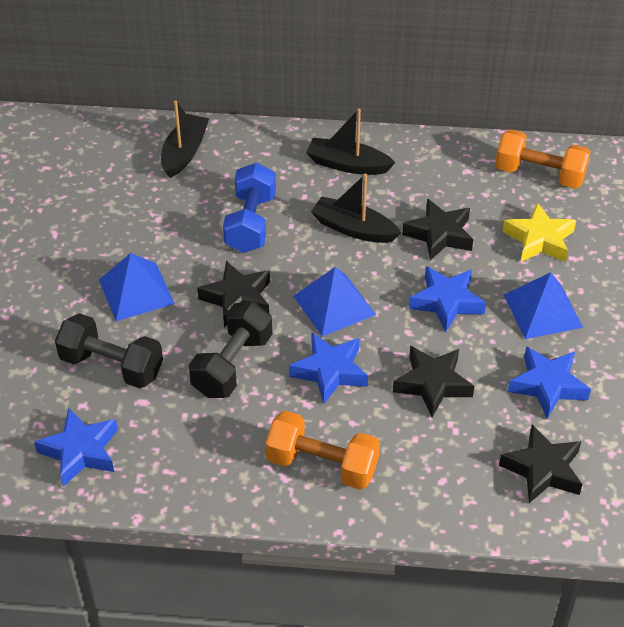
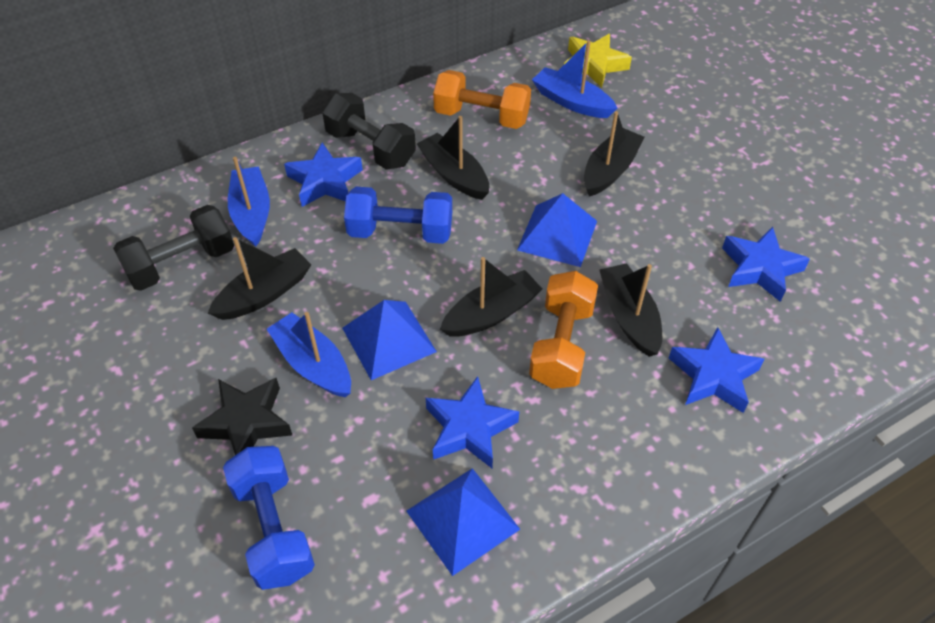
black boat: [161,100,209,178] [306,108,395,175] [311,174,401,243] = 3 -> [208,237,311,320] [417,116,489,200] [440,257,542,337] [584,111,644,197] [599,263,662,357] = 5
black star: [197,261,270,327] [393,346,474,417] [402,199,473,260] [499,424,583,503] = 4 -> [192,378,292,455] = 1
blue boat: none = 0 -> [228,157,270,247] [267,312,351,397] [532,40,618,118] = 3
blue dumbbell: [223,163,276,253] = 1 -> [223,446,315,590] [344,187,452,244] = 2

